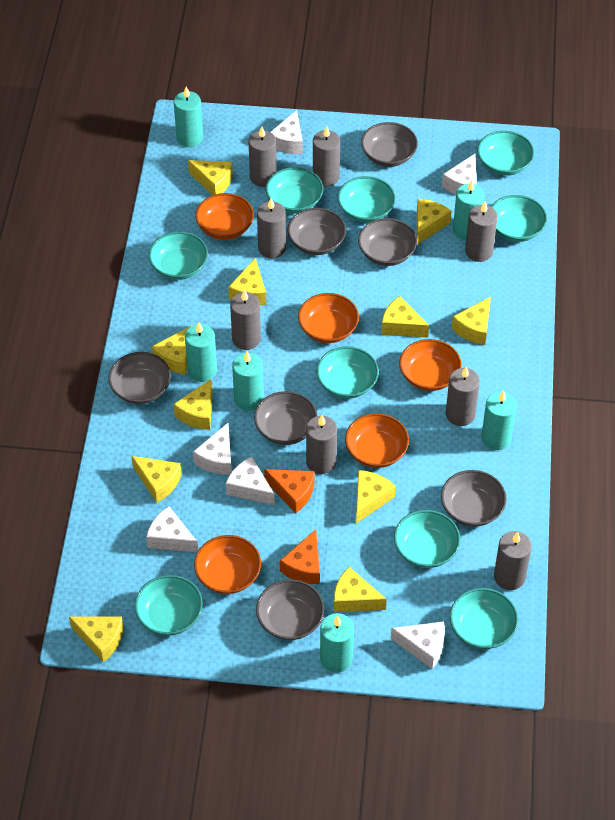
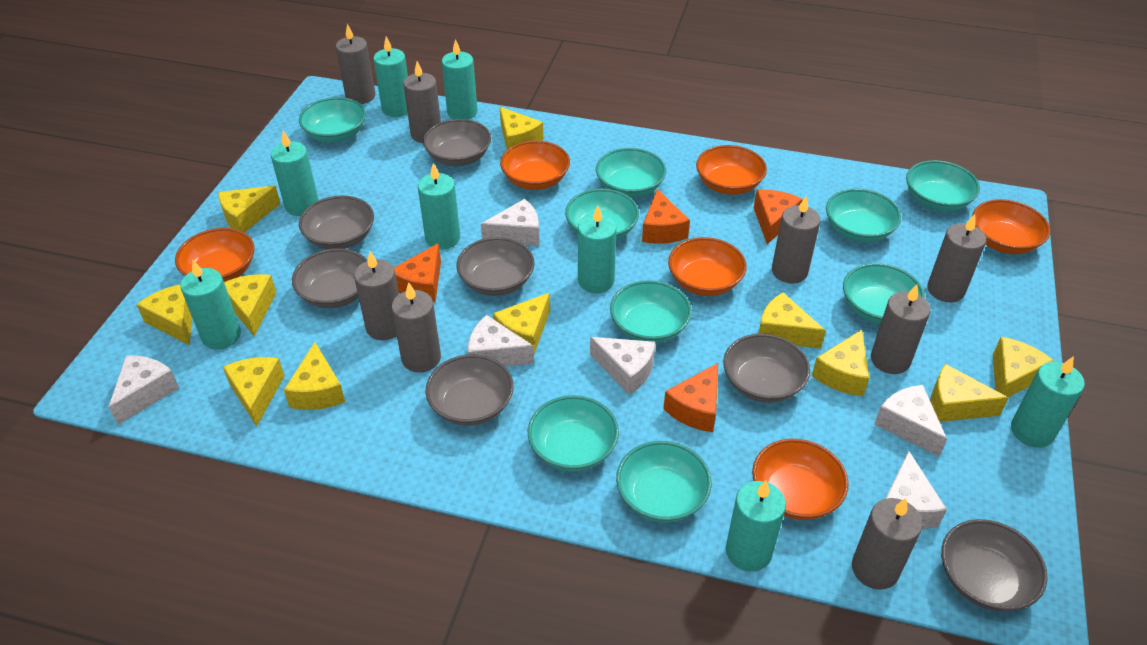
orange bowl: [194,535,261,594] [195,193,254,240] [298,293,359,343] [345,413,409,468] [399,339,462,391] = 5 -> [175,228,255,282] [500,141,570,190] [668,237,747,296] [696,145,767,195] [752,439,849,520] [972,199,1050,254] = 6
orange cheese: [264,469,315,513] [280,529,320,584] = 2 -> [394,243,441,303] [642,189,690,244] [663,363,718,432] [754,190,803,244] = 4
turquoise candle: [174,87,203,147] [185,322,217,382] [232,351,264,411] [320,613,354,673] [453,180,485,240] [481,390,517,450] = 6 -> [180,260,241,349] [271,131,319,216] [373,36,408,117] [418,163,460,250] [442,39,478,119] [578,205,617,293] [726,480,786,572] [1011,356,1085,448] = 8

